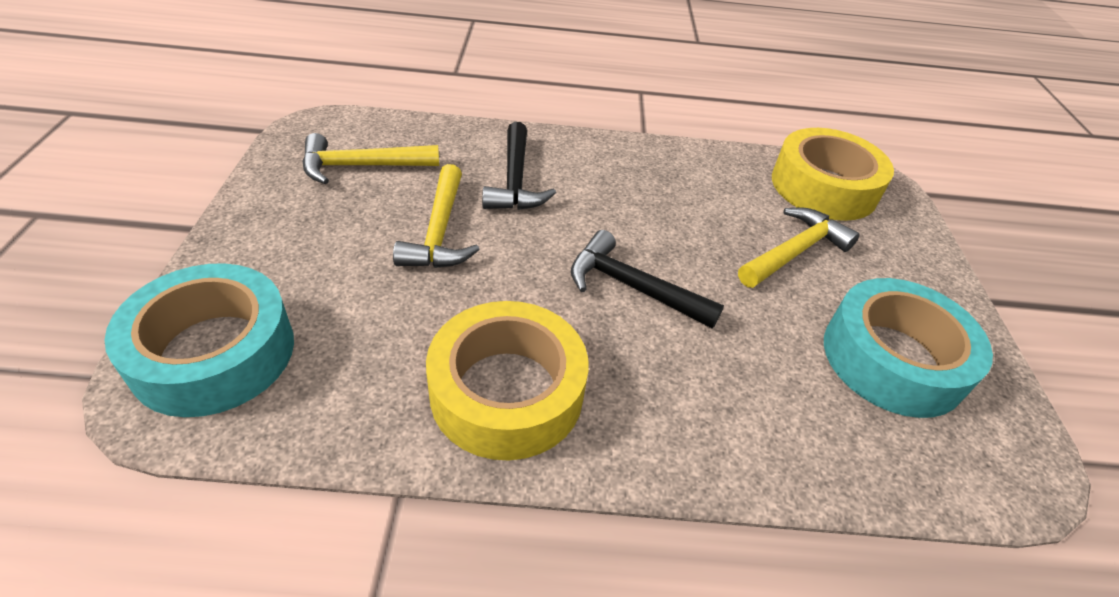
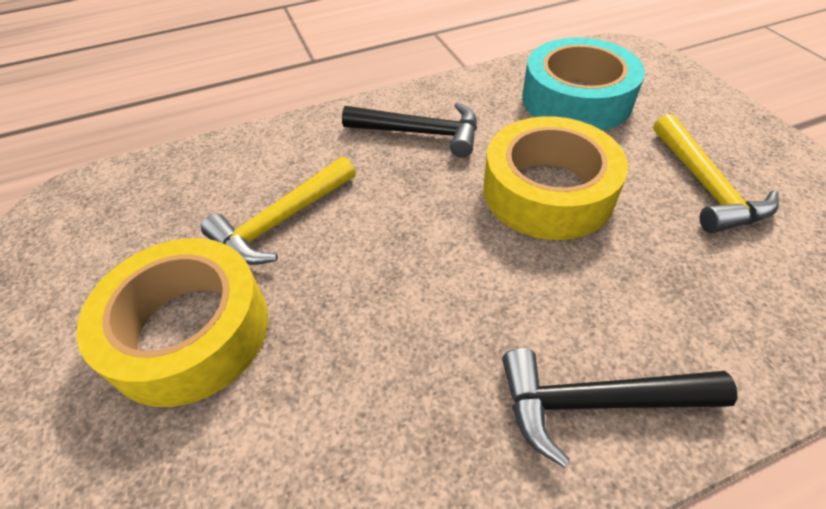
turquoise tape: [105,263,294,417] [824,278,993,418] = 2 -> [522,38,645,131] = 1
yellow hammer: [303,133,439,184] [393,164,480,268] [738,208,860,288] = 3 -> [201,156,356,265] [653,114,779,233] = 2

